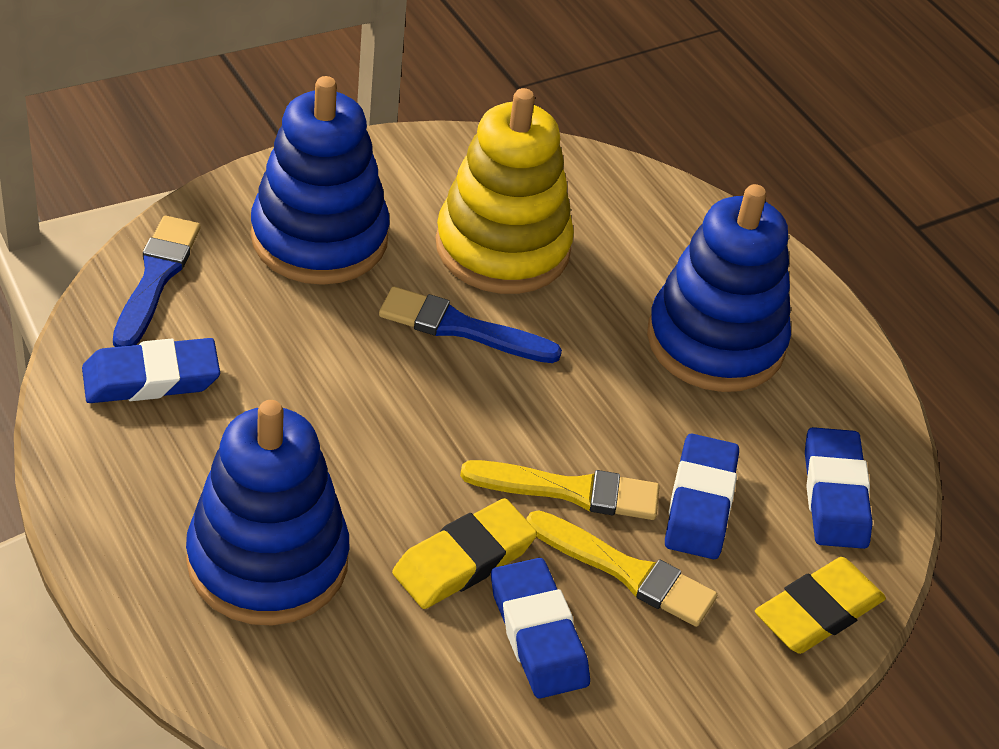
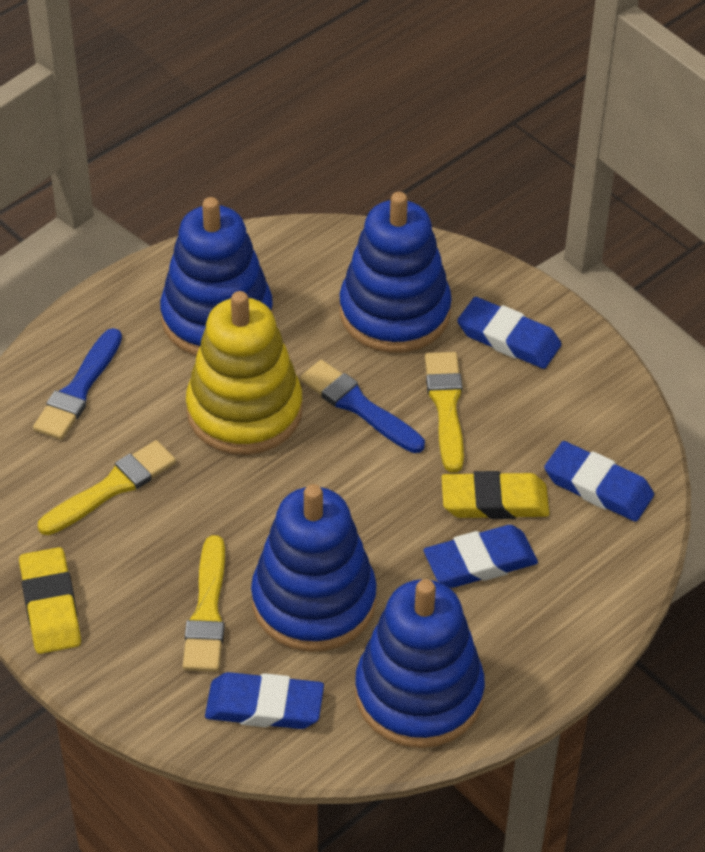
blue stacking toy: [186,400,349,626] [251,76,390,285] [647,184,791,392] = 3 -> [160,197,273,356] [251,484,377,652] [339,192,452,353] [355,579,485,748] = 4
yellow brush: [460,460,659,520] [526,510,717,627] = 2 -> [38,440,176,535] [183,535,225,672] [425,352,464,473] = 3

